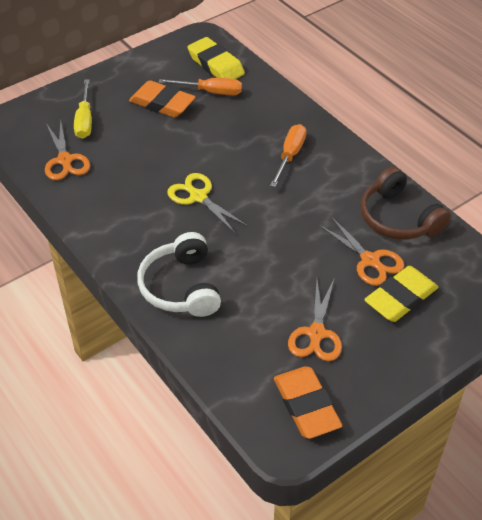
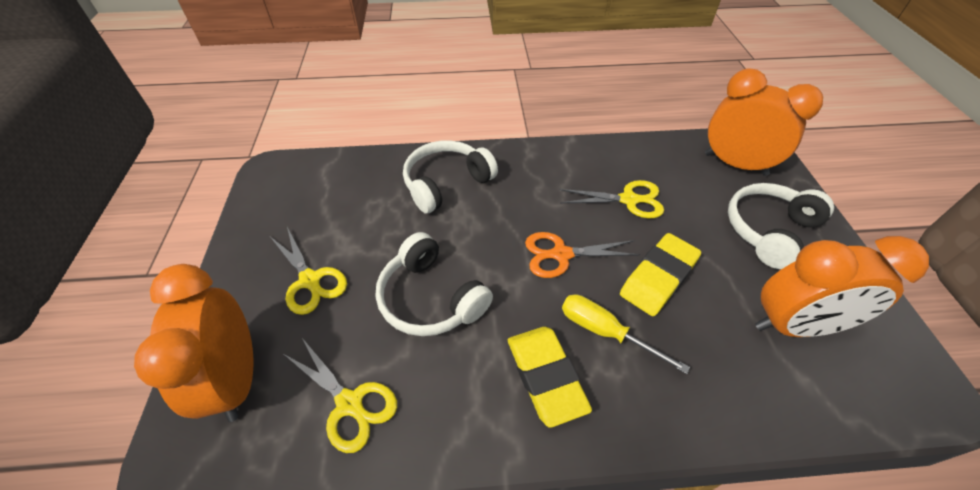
brown headphones: [360,167,451,240] = 1 -> none = 0
orange clock: none = 0 -> [134,264,253,422] [705,68,823,176] [755,236,929,337] = 3
orange eraser: [129,80,195,118] [274,366,342,439] = 2 -> none = 0
orange scissors: [45,121,90,180] [288,280,342,361] [319,217,404,286] = 3 -> [525,232,640,278] = 1
orange screwdriver: [159,78,242,95] [270,124,306,187] = 2 -> none = 0
white headphones: [137,232,221,317] = 1 -> [376,232,493,336] [403,140,498,214] [728,183,834,269] = 3
yellow scissors: [167,173,248,233] = 1 -> [270,227,347,315] [282,338,397,453] [559,180,664,218] = 3

